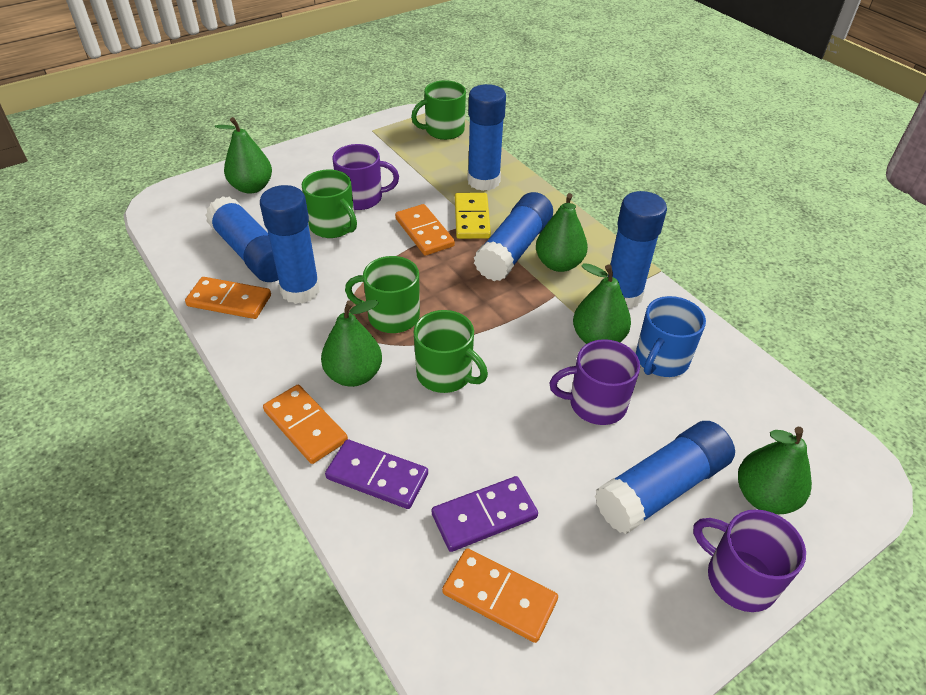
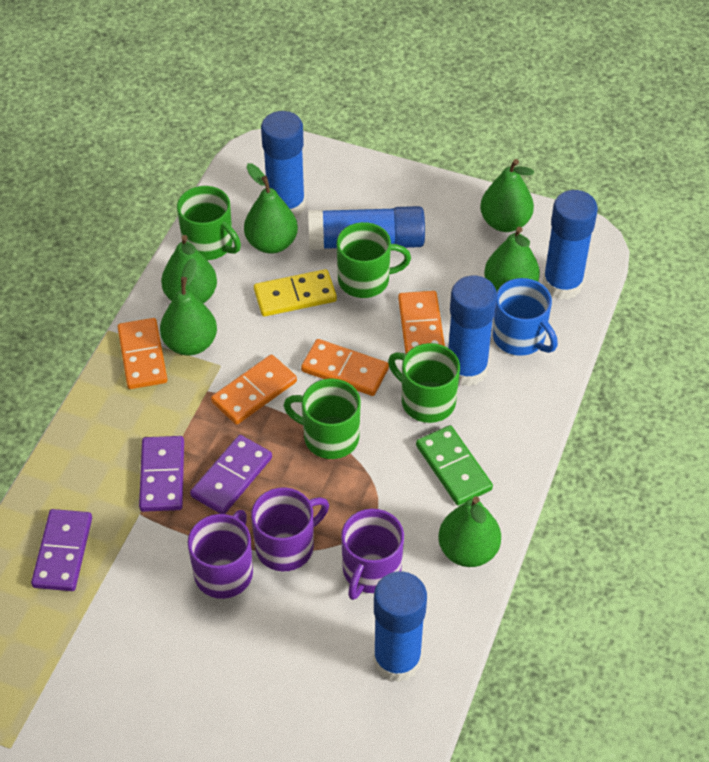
blue glue stick: [205,196,278,282] [260,185,320,304] [467,84,506,191] [474,192,553,281] [595,421,735,534] [608,191,667,309] = 6 -> [261,111,305,217] [308,206,425,250] [373,571,427,682] [448,275,497,387] [543,190,598,300] = 5
green domino: none = 0 -> [416,425,493,506] = 1
green pear: [215,117,272,194] [321,300,382,387] [536,193,588,272] [573,263,631,344] [738,427,812,514] = 5 -> [160,258,217,355] [161,235,217,303] [244,163,298,254] [438,496,501,567] [480,159,534,232] [484,227,540,291] = 6
purple domino: [325,439,428,509] [432,476,538,552] = 2 -> [31,509,92,591] [139,436,184,512] [190,435,272,514] = 3

